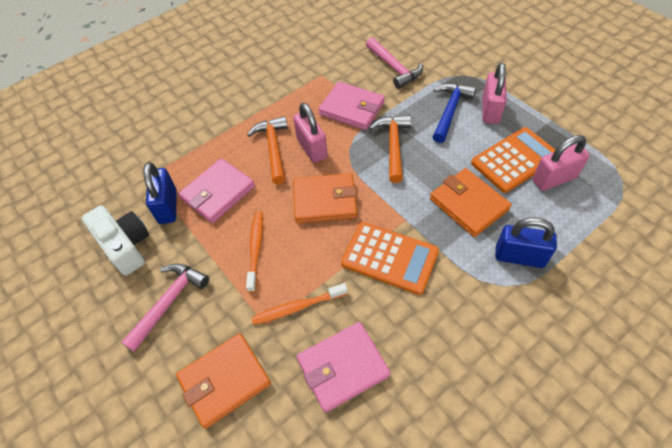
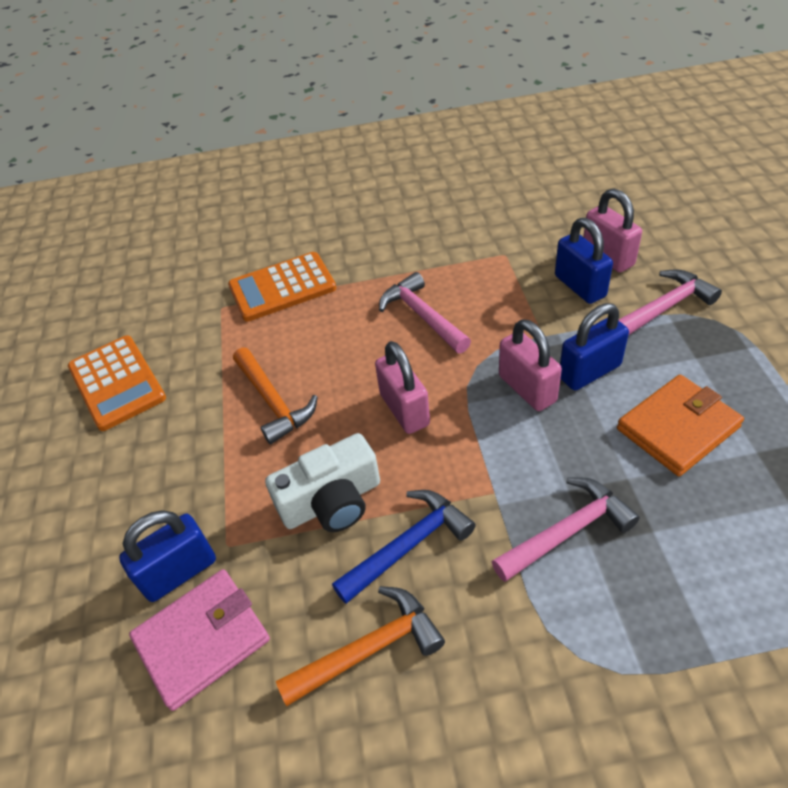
blue padlock: [143,162,177,224] [495,218,557,268] = 2 -> [119,510,216,602] [555,218,613,304] [560,303,629,390] = 3
orange toothbrush: [246,211,263,292] [251,283,348,325] = 2 -> none = 0
orange wallet: [176,333,271,429] [293,173,357,223] [430,168,511,237] = 3 -> [617,375,744,476] = 1
pink hammer: [121,264,209,352] [366,37,423,89] = 2 -> [379,272,471,353] [492,477,640,582] [619,269,722,335] = 3
pink wallet: [178,158,255,223] [297,322,391,413] [318,82,385,130] = 3 -> [129,569,270,711] = 1

